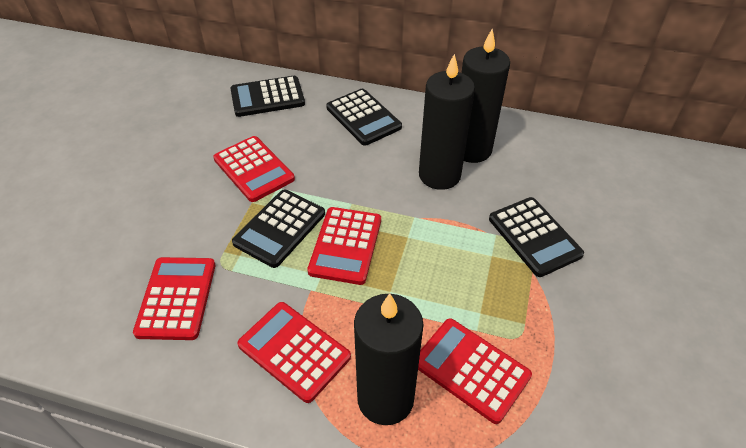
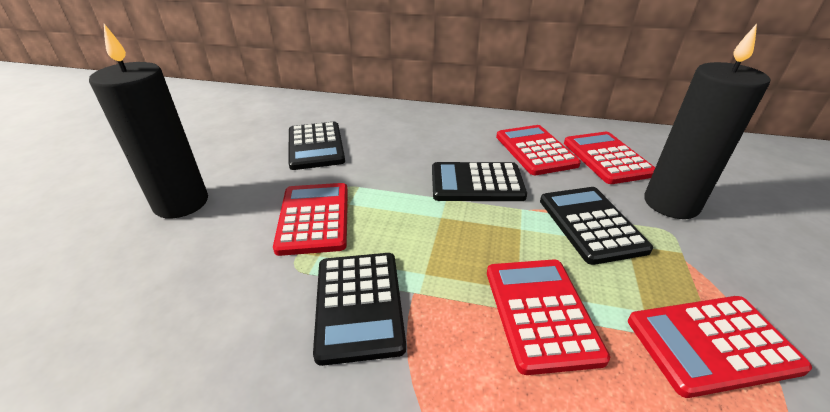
black candle: [354,293,423,425] [419,54,475,190] [461,29,510,163] = 3 -> [89,24,208,218] [644,24,770,219] = 2

